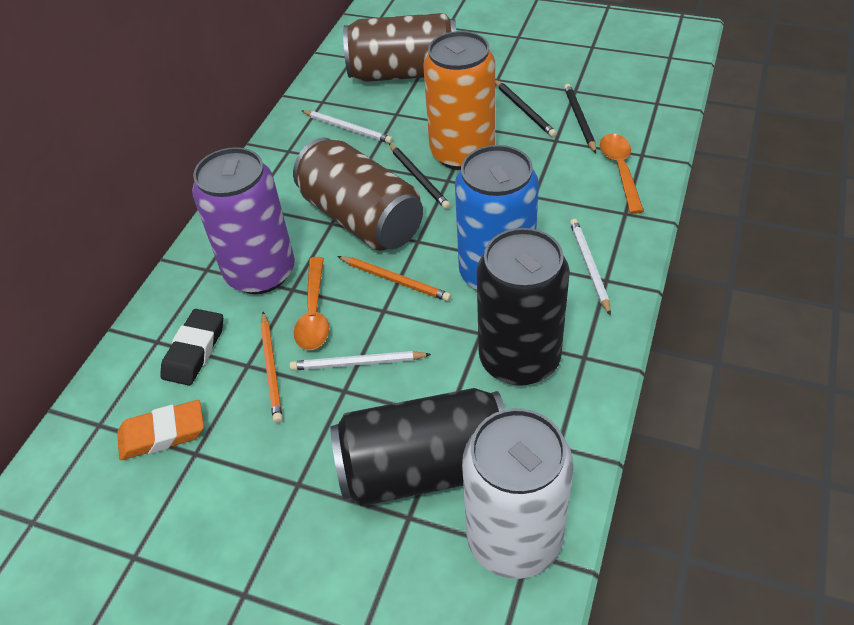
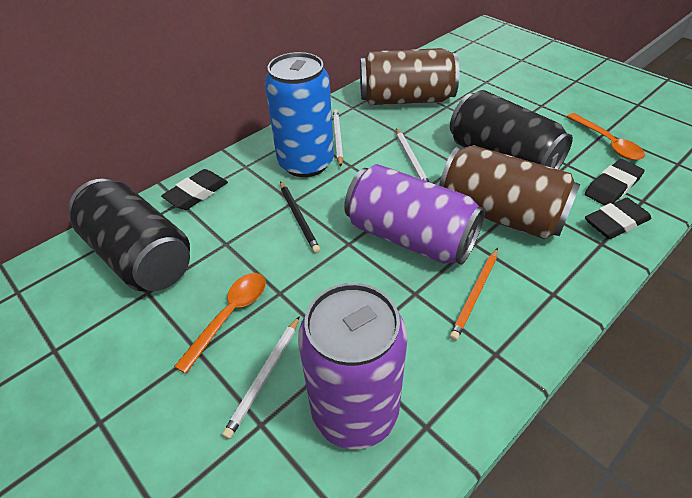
black eraser: [160,309,223,386] = 1 -> [161,169,228,210] [585,159,645,206] [585,198,651,239] = 3
black pencil: [389,143,450,209] [495,80,557,137] [564,84,596,153] = 3 -> [280,181,321,253] = 1
orange can: [423,31,495,170] = 1 -> none = 0
orange eraser: [117,400,204,460] = 1 -> none = 0
orange pencil: [260,312,283,423] [337,256,451,301] = 2 -> [450,248,498,341] = 1
purple can: [192,147,295,294] = 1 -> [298,283,408,449] [344,164,485,265] = 2
white can: [462,408,574,579] = 1 -> none = 0

